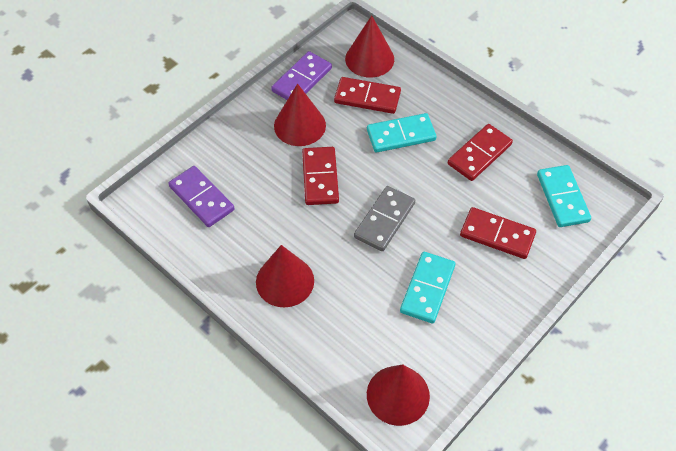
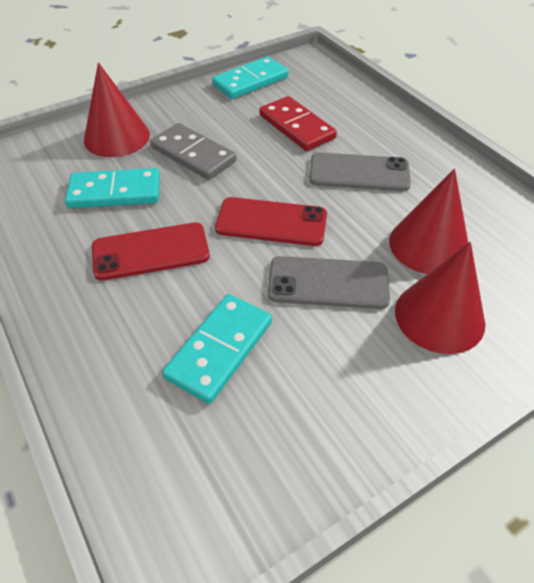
grey phone: none = 0 -> [268,256,390,309] [309,152,411,191] = 2
purple domino: [169,166,235,227] [271,51,332,100] = 2 -> none = 0
red cone: [256,245,314,308] [274,84,326,146] [345,15,394,78] [367,365,430,426] = 4 -> [84,62,150,157] [389,168,468,274] [395,242,485,354] = 3
red domino: [302,147,339,205] [334,77,401,114] [448,124,513,181] [460,207,536,259] = 4 -> [259,96,337,151] = 1
red phone: none = 0 -> [92,222,210,281] [215,197,327,246] = 2

